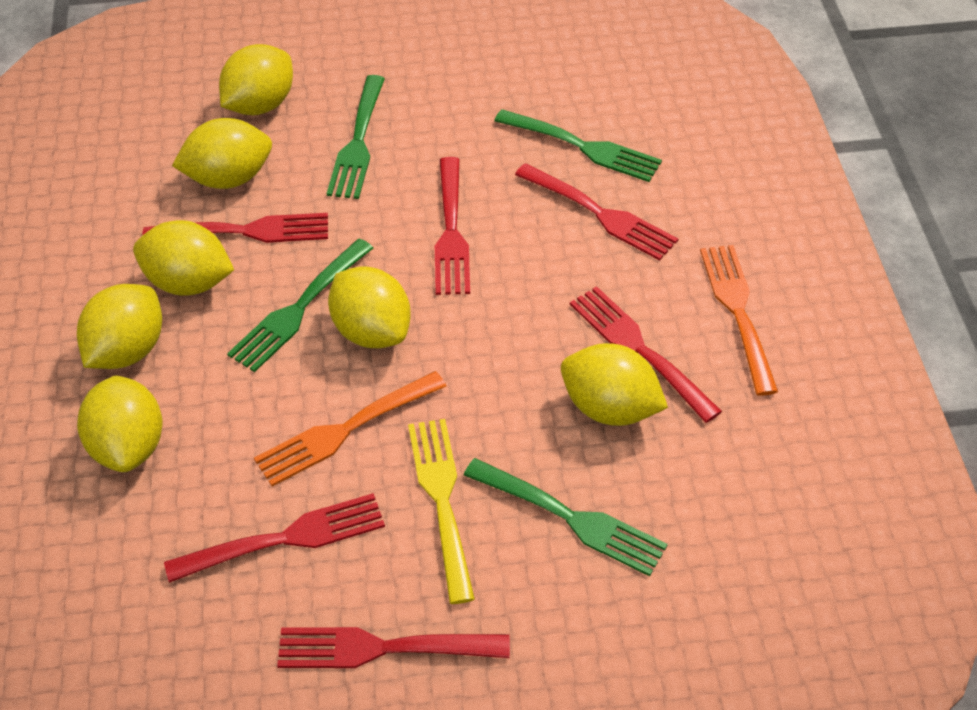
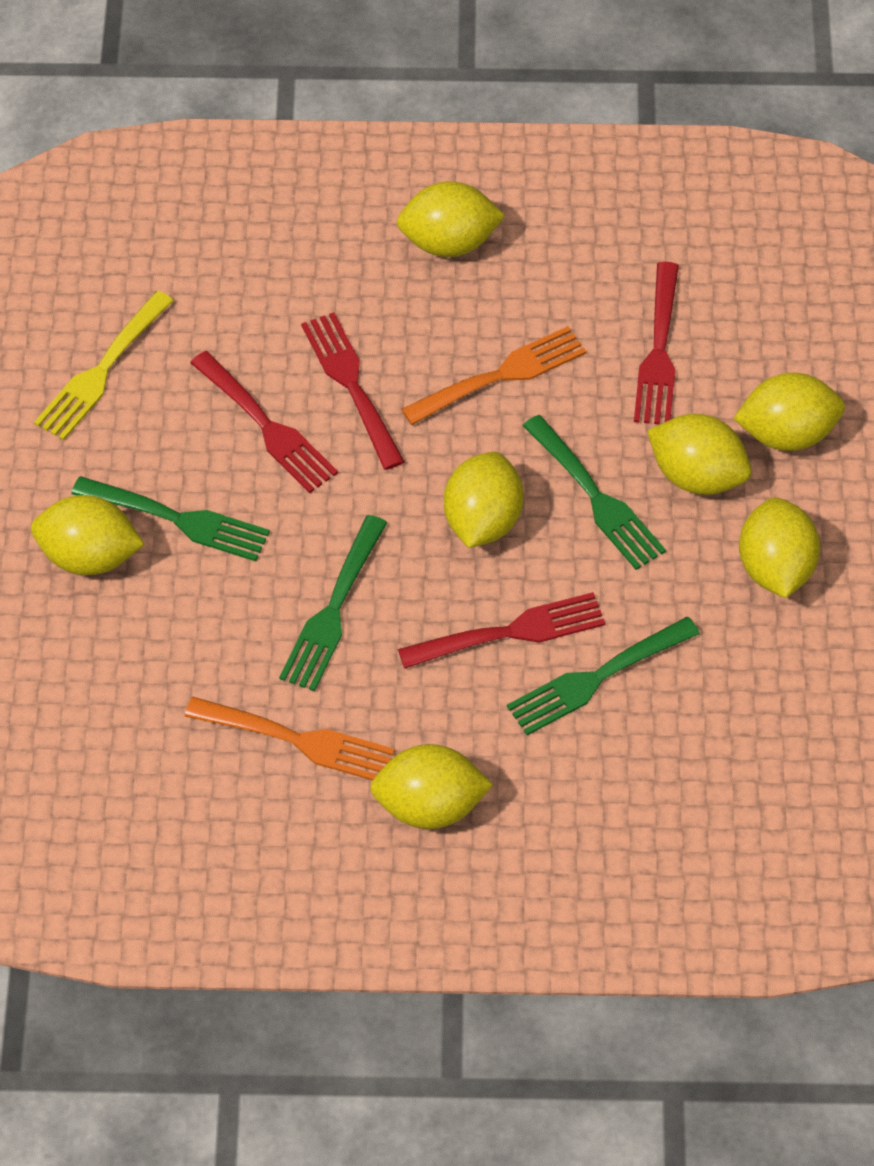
red fork: [142,213,328,243] [164,493,385,583] [277,627,510,668] [435,157,470,295] [515,163,678,261] [570,286,722,423] = 6 -> [190,351,338,493] [301,312,405,470] [398,592,605,669] [634,262,679,425] = 4

